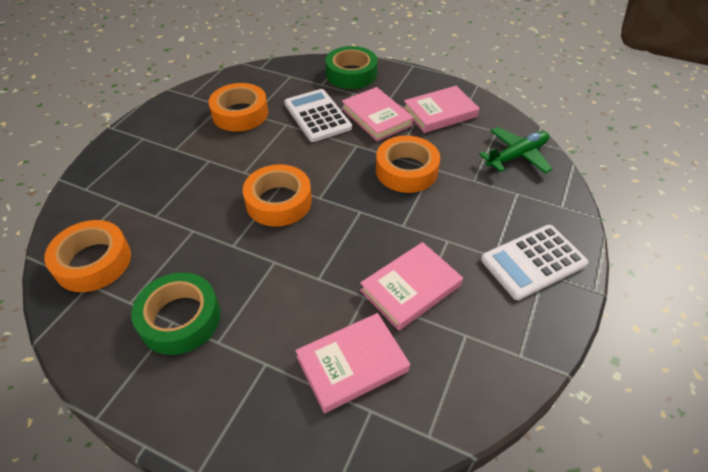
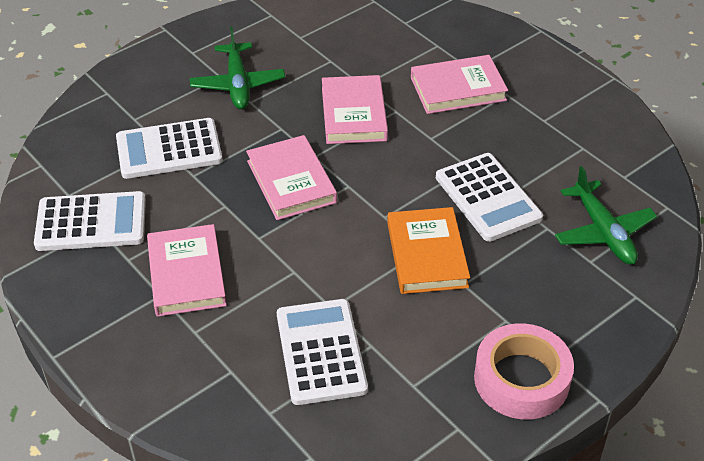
green plane: [479,127,553,174] = 1 -> [190,26,285,109] [555,166,657,264] = 2
green tape: [131,272,220,355] [325,46,378,89] = 2 -> none = 0
orange book: none = 0 -> [387,207,470,294] = 1
orange tape: [44,220,131,292] [209,83,268,132] [243,164,312,227] [376,136,440,193] = 4 -> none = 0
pink tape: none = 0 -> [474,323,574,419] = 1
white calculator: [284,89,352,142] [481,225,588,300] = 2 -> [34,191,146,251] [116,118,223,179] [277,299,368,405] [436,153,543,242] = 4

